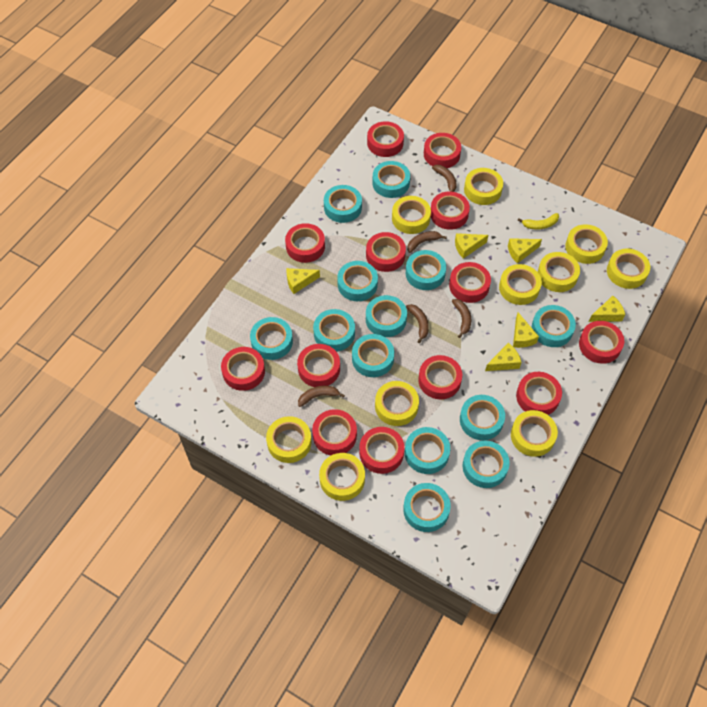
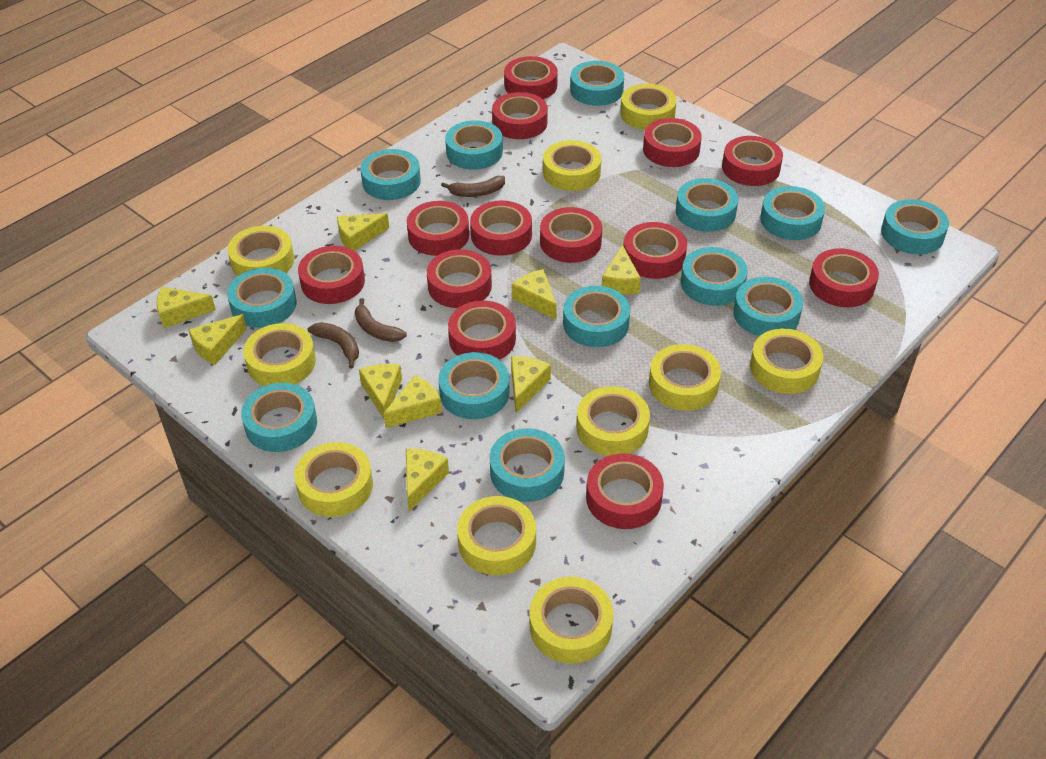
brown banana: [298,386,345,407] [406,304,429,343] [407,231,447,253] [432,165,457,192] [452,299,471,338] = 5 -> [308,322,359,368] [355,298,407,342] [441,176,505,197] = 3
yellow banana: [518,213,559,229] = 1 -> none = 0
yellow cheese: [287,268,320,294] [455,233,488,259] [485,343,522,371] [508,238,542,264] [513,312,539,348] [589,296,625,322] = 6 -> [157,287,216,328] [188,314,247,365] [337,213,389,251] [359,364,402,418] [384,375,442,428] [406,449,449,512] [511,356,551,413] [512,269,557,319] [602,245,641,295] = 9

